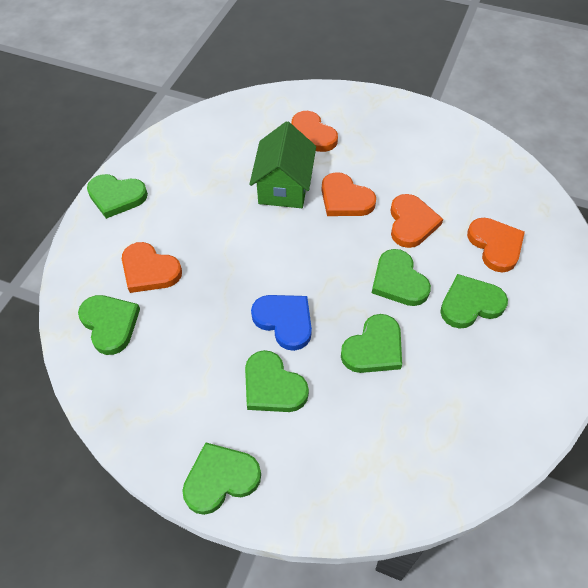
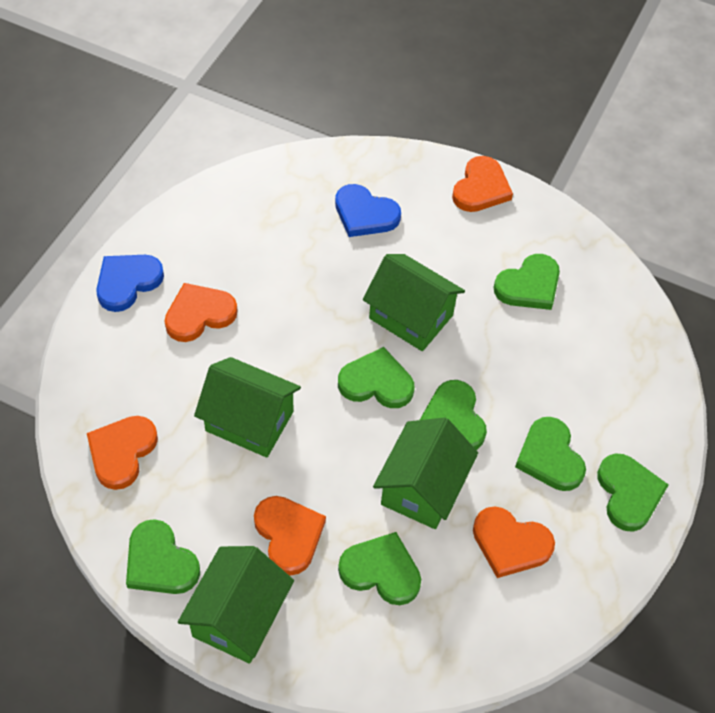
blue heart: [251,295,312,351] = 1 -> [96,255,164,312] [335,184,401,237] = 2
green house: [249,121,316,208] = 1 -> [178,546,294,664] [194,357,301,458] [363,254,465,351] [373,417,478,529] = 4

